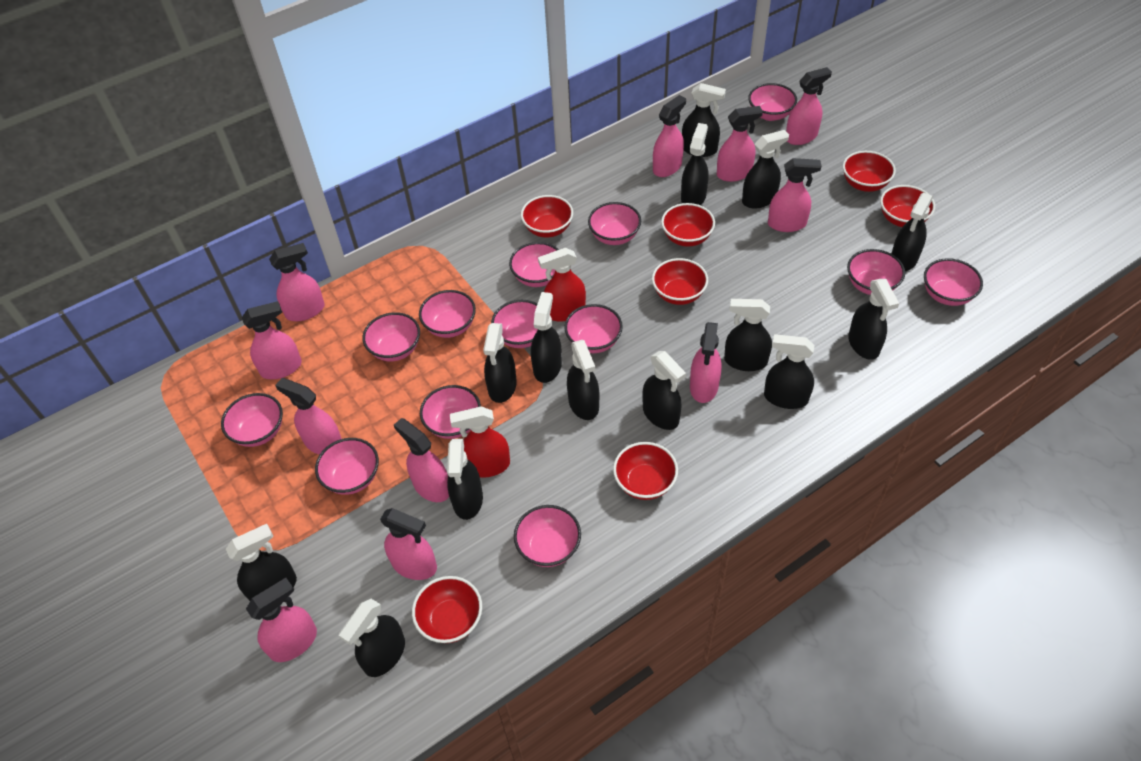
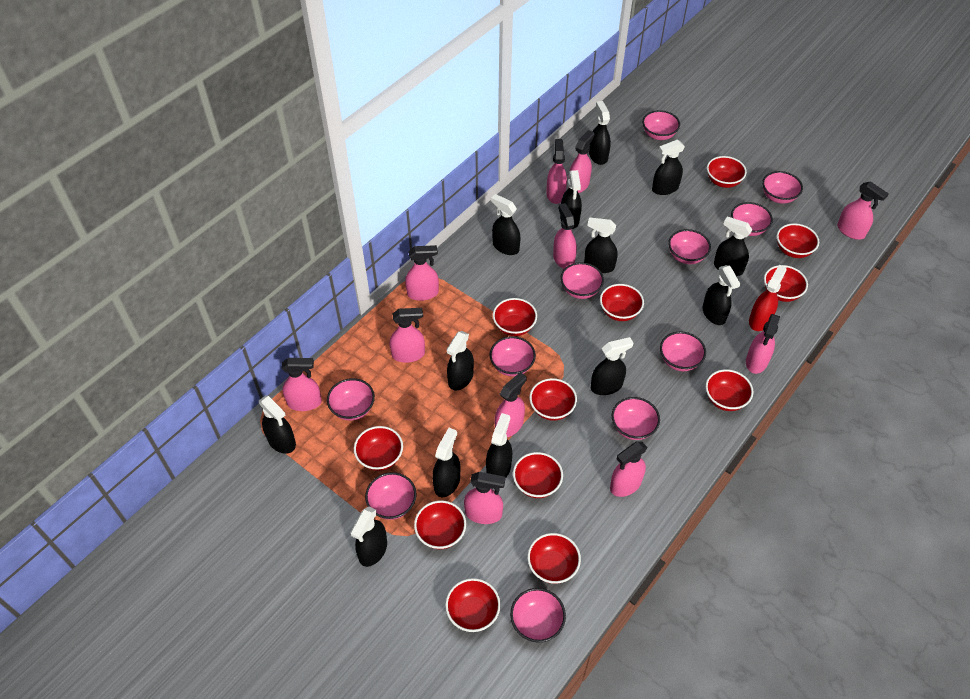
black spray bottle: [226,524,297,601] [339,599,405,677] [447,439,483,520] [483,323,517,403] [531,292,562,383] [567,340,599,420] [642,351,686,430] [681,123,708,205] [682,83,726,157] [724,299,772,371] [742,130,789,209] [764,334,815,409] [848,279,899,360] [891,193,933,271] = 14 -> [259,395,296,454] [350,506,387,567] [432,428,460,497] [446,331,474,390] [486,413,512,478] [491,194,521,255] [560,170,582,229] [584,217,618,273] [589,101,611,165] [591,337,633,395] [652,140,685,195] [702,265,740,325] [714,217,752,276] = 13
pink bowl: [221,393,283,447] [315,438,379,495] [362,312,420,361] [419,290,476,338] [420,385,481,439] [491,300,538,348] [509,242,559,287] [514,505,581,567] [564,304,623,353] [588,202,641,245] [748,83,797,121] [847,249,905,295] [924,258,983,306] = 13 -> [327,378,375,421] [365,472,417,520] [490,336,536,376] [510,588,566,643] [560,262,604,299] [612,397,660,440] [642,110,680,140] [660,332,706,371] [668,229,711,264] [731,202,773,236] [762,171,803,203] = 11
red bowl: [412,576,482,643] [521,195,573,237] [613,442,678,500] [652,258,708,305] [661,203,715,247] [843,151,896,192] [880,185,935,227] = 7 -> [354,426,403,471] [414,500,466,549] [445,578,501,632] [493,298,537,336] [513,452,563,498] [527,533,581,584] [529,378,577,421] [600,284,644,321] [705,369,753,411] [707,156,747,188] [764,265,808,302] [777,223,819,258] = 12
red spray bottle: [450,406,510,478] [538,248,586,322] = 2 -> [749,265,787,331] = 1

